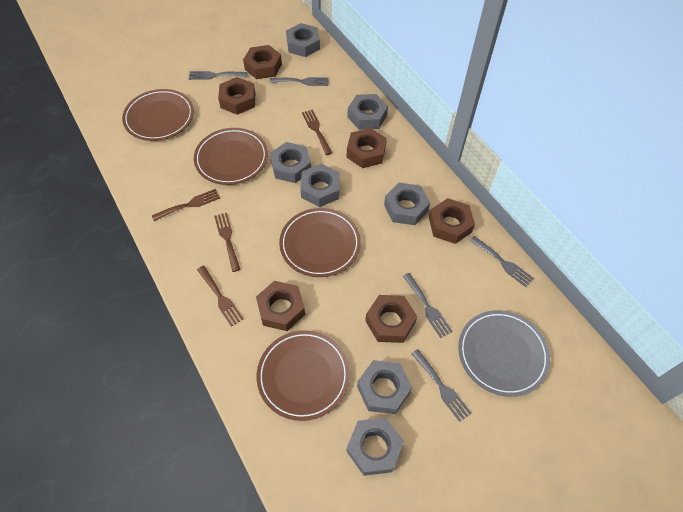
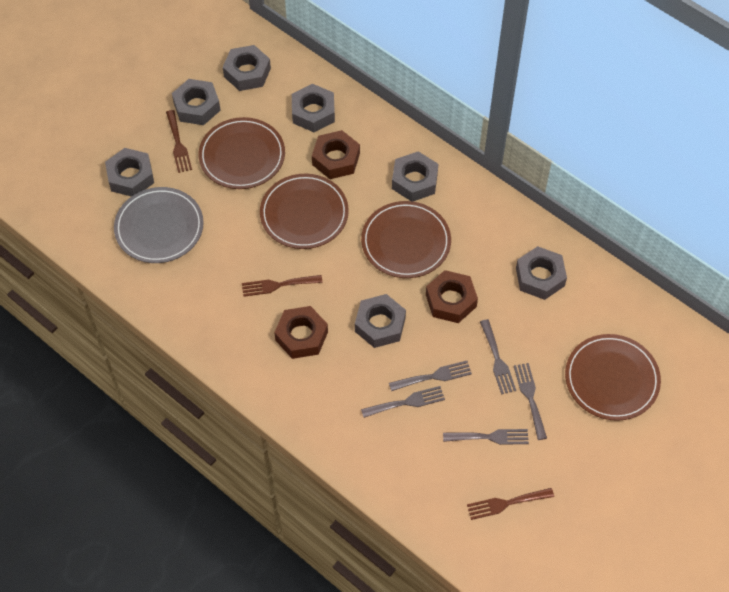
brown fork: [152,189,220,221] [197,266,243,327] [214,213,241,272] [302,110,332,155] = 4 -> [166,110,192,173] [242,275,323,297] [467,488,554,520] = 3
brown nut: [218,77,255,115] [243,45,282,79] [256,281,305,331] [347,128,387,168] [365,295,417,343] [429,198,475,244] = 6 -> [274,306,328,359] [312,130,360,179] [426,270,478,323] = 3

